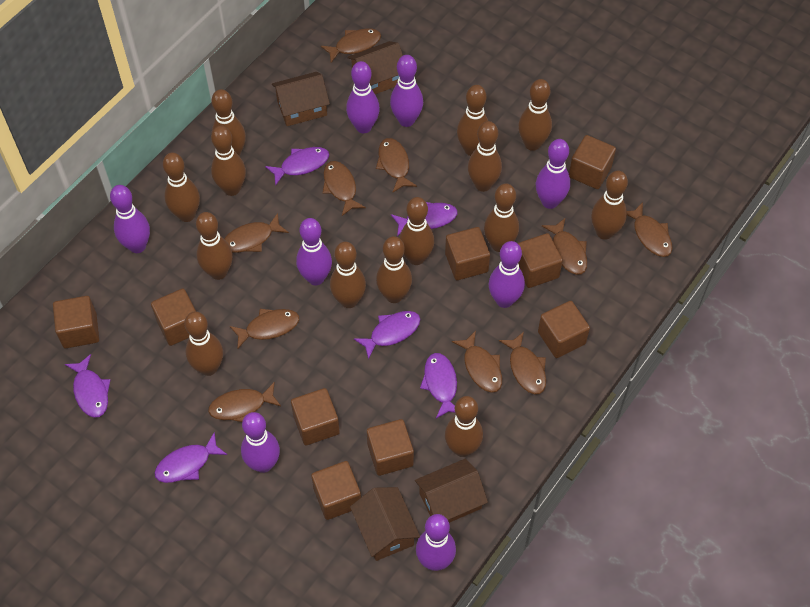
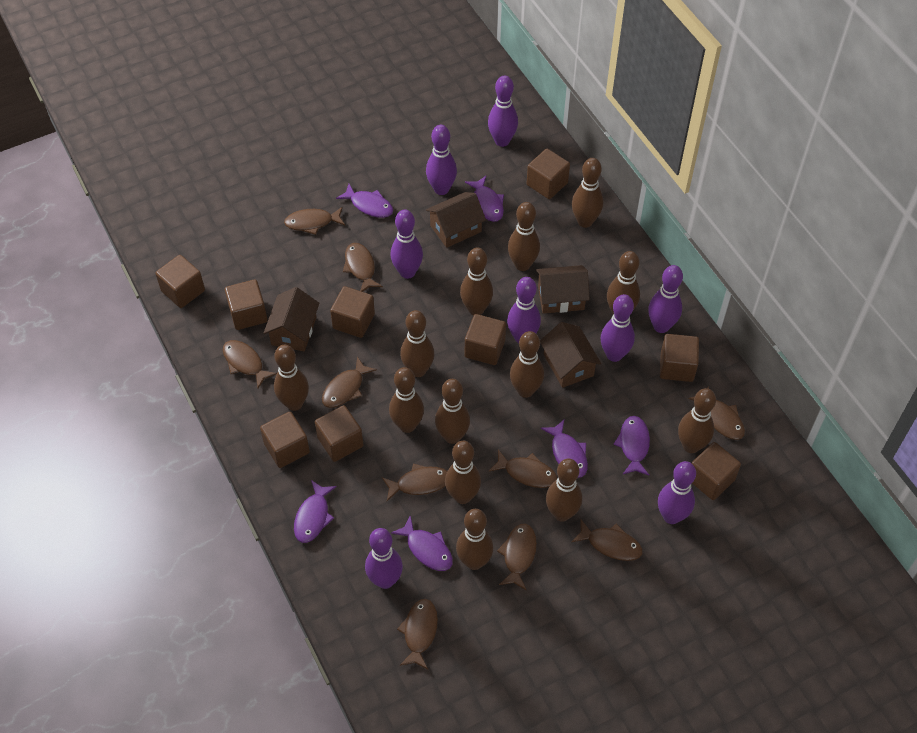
brown bowling pin: [163,152,200,222] [184,311,223,376] [196,212,233,280] [211,89,246,156] [211,125,246,196] [330,242,366,308] [376,236,412,303] [399,197,434,265] [445,396,483,457] [457,85,488,156] [468,121,502,192] [484,183,519,252] [518,79,552,151] [591,171,628,240] = 14 -> [274,345,309,411] [389,367,424,433] [400,310,434,377] [435,379,470,444] [445,441,481,504] [456,509,493,570] [460,247,493,315] [508,202,540,271] [510,331,544,398] [546,459,582,522] [572,158,603,228] [607,251,640,315] [678,388,716,453] = 13

